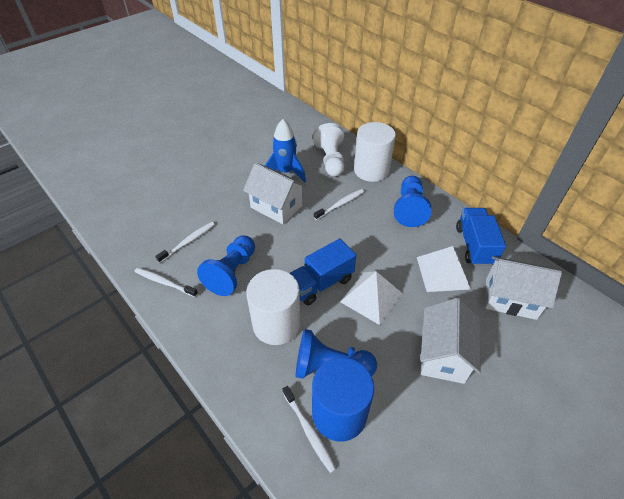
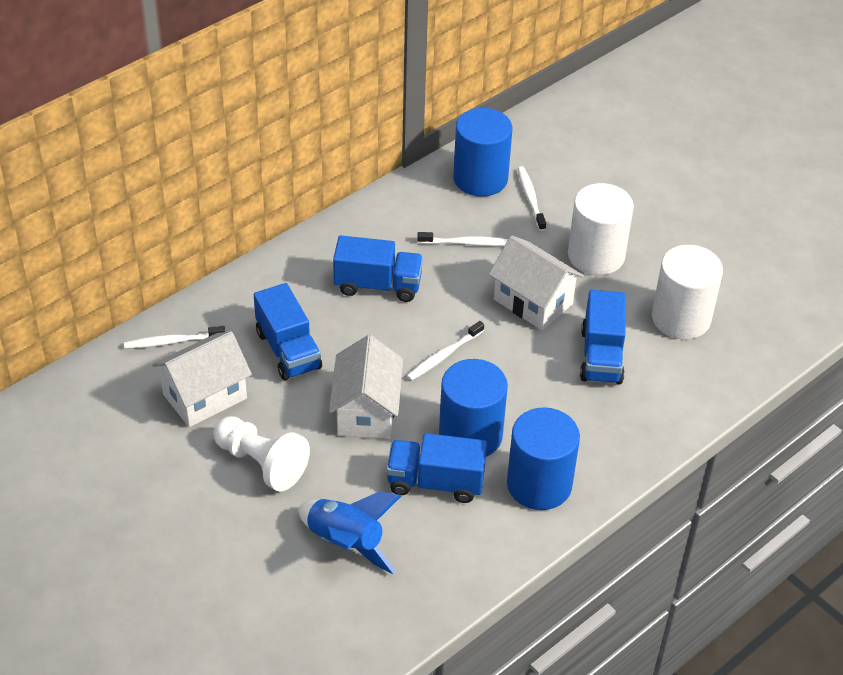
blue cylinder: [312,357,374,442] = 1 -> [439,359,508,457] [453,108,512,197] [507,407,580,510] = 3
blue pawn: [197,236,255,296] [296,329,377,379] [394,176,432,227] = 3 -> none = 0
blue truck: [290,239,356,305] [456,208,506,266] = 2 -> [254,283,322,380] [333,235,423,302] [387,433,487,503] [580,290,626,384] = 4
white pyramid: [340,271,402,325] [417,246,471,292] = 2 -> none = 0

